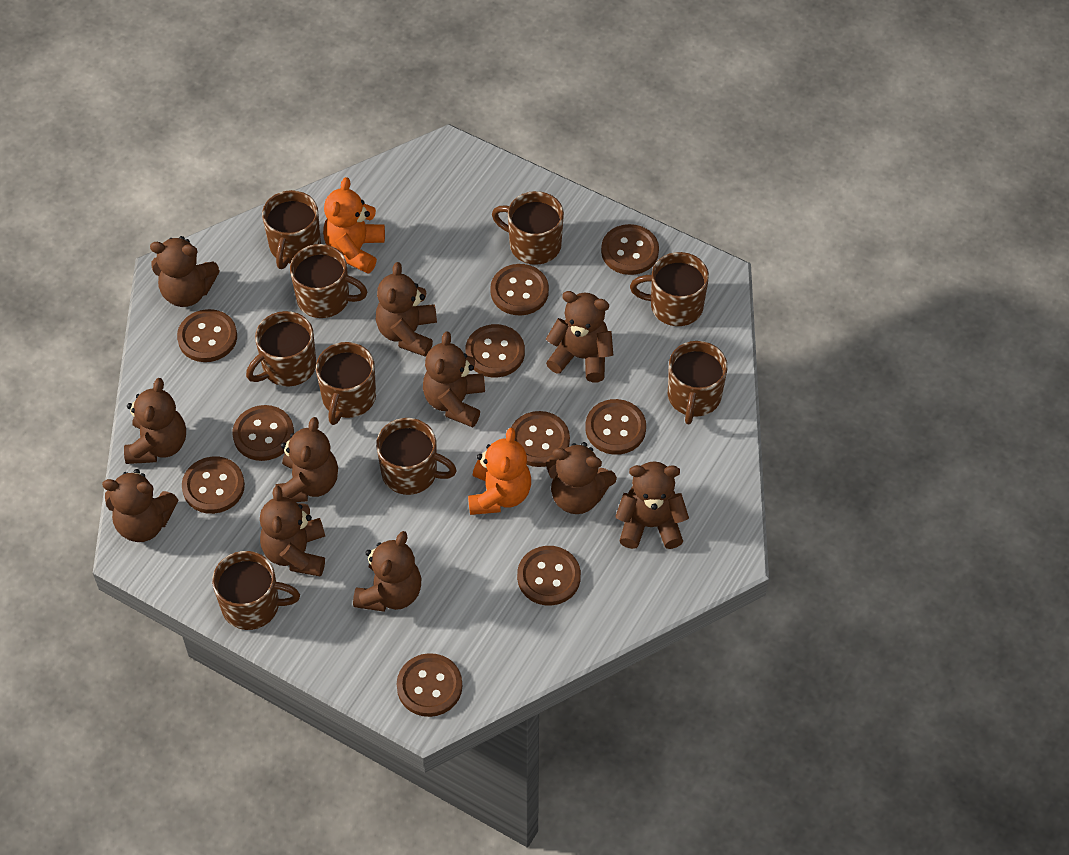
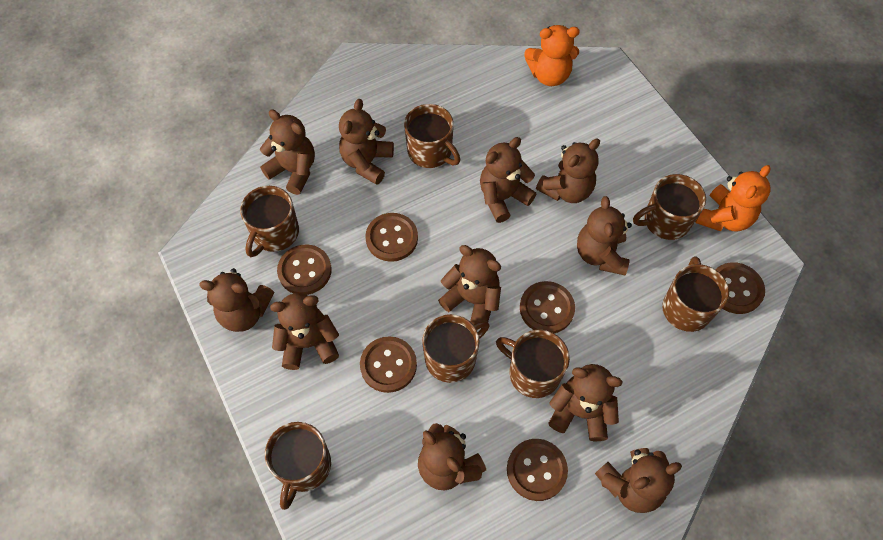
brown button: [177,309,237,362] [182,456,245,514] [232,405,294,461] [397,653,462,717] [465,324,525,378] [490,264,549,315] [511,411,570,467] [517,546,581,606] [585,399,646,455] [601,224,659,275] = 10 -> [277,245,332,295] [360,336,417,393] [365,213,418,262] [507,439,568,501] [520,281,575,333] [715,262,765,314] = 6
brown mug: [212,551,300,630] [246,311,316,387] [262,190,321,269] [290,244,367,318] [316,342,376,425] [376,418,457,495] [492,191,564,265] [630,252,709,326] [668,341,728,424] = 9 -> [240,186,299,257] [265,422,331,510] [404,104,460,168] [422,314,490,383] [496,330,570,398] [633,174,706,240] [662,256,729,332] = 7

